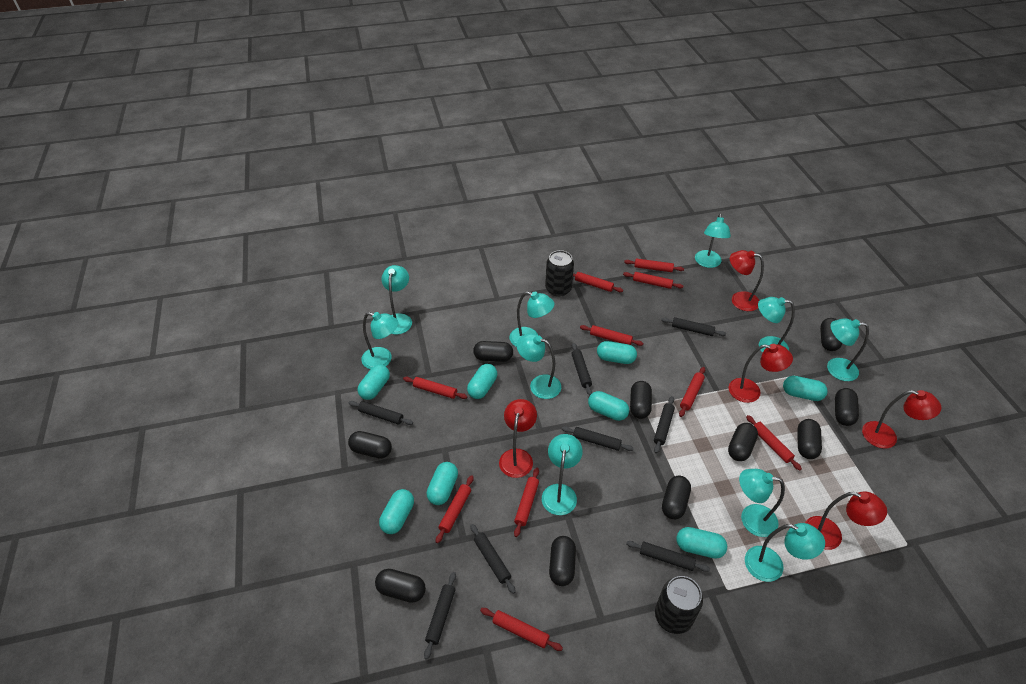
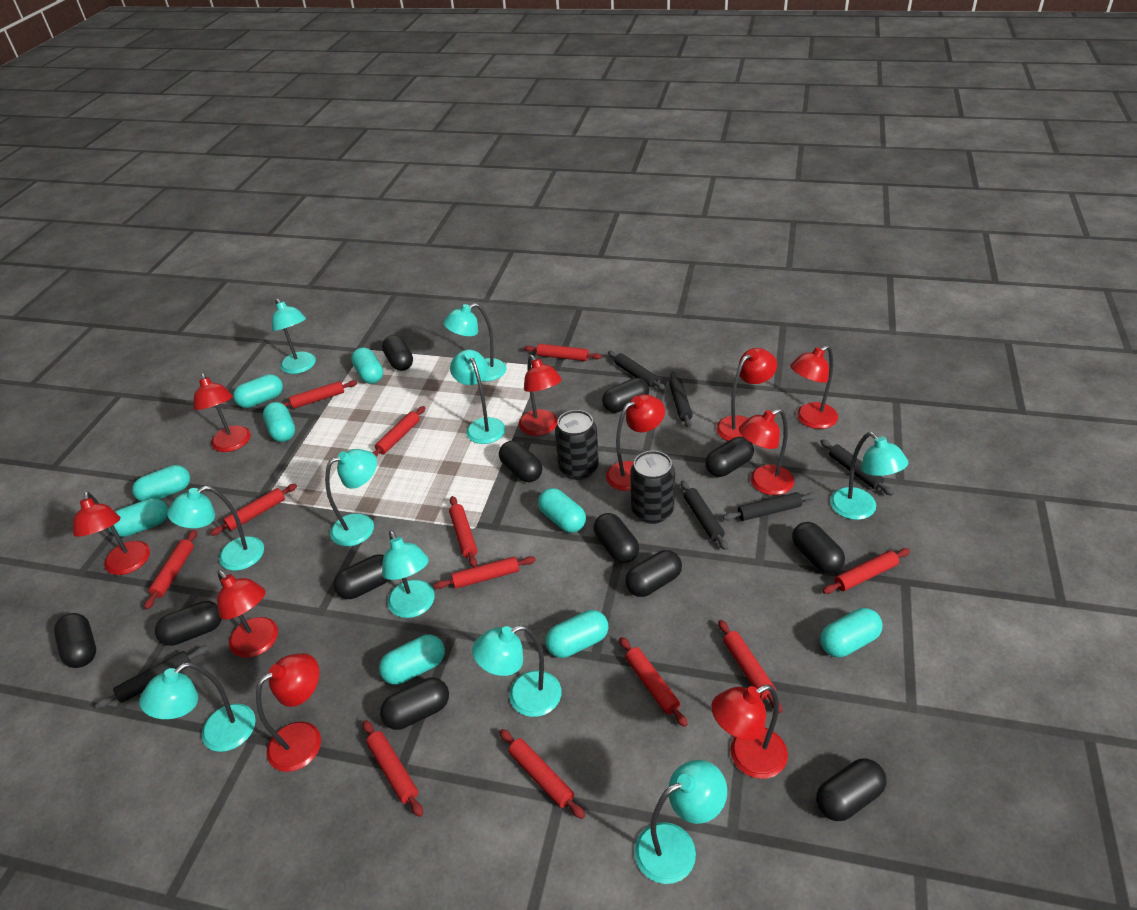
black capsule: [348,431,392,459] [375,569,426,603] [473,341,513,362] [549,536,576,586] [630,381,652,419] [662,476,691,520] [728,423,758,461] [797,419,822,459] [820,318,842,351] [835,388,859,426] = 10 -> [54,613,96,668] [155,601,222,646] [334,554,389,599] [380,677,449,730] [382,335,413,371] [499,441,542,482] [594,513,639,563] [602,378,649,413] [625,550,682,597] [705,437,754,477] [792,522,845,574] [816,758,887,821] = 12
black rolling pin: [348,401,413,425] [424,572,456,660] [470,524,516,594] [562,426,634,451] [571,343,592,395] [626,541,710,572] [654,396,675,454] [661,317,726,336] = 8 -> [95,646,208,709] [608,351,666,390] [669,371,692,428] [681,480,728,550] [723,492,817,521] [820,439,894,496] = 6
red lamp: [499,399,537,478] [729,344,793,403] [730,250,764,311] [805,492,887,550] [862,390,941,449] = 5 -> [73,492,150,575] [194,373,251,452] [217,570,278,658] [256,653,321,772] [519,355,562,436] [606,394,665,491] [711,685,788,779] [716,348,777,441] [739,409,794,495] [790,345,838,429] = 10
red rolling pin: [403,377,467,399] [436,475,474,543] [480,608,563,651] [514,468,539,537] [573,272,623,292] [580,325,643,346] [623,272,683,289] [624,258,684,272] [679,367,705,417] [746,415,802,470] = 10 -> [144,530,197,609] [210,484,297,536] [282,380,357,409] [363,720,423,817] [372,406,425,457] [434,556,536,589] [449,496,477,567] [500,729,585,819] [524,344,602,361] [620,637,688,727] [718,620,783,713] [823,548,910,594] = 12
turquoise capsule: [357,364,390,400] [379,489,414,534] [426,462,458,505] [467,364,497,399] [588,391,629,421] [597,341,637,364] [676,527,727,559] [783,376,828,401] = 8 -> [109,498,168,537] [132,465,190,502] [233,374,283,408] [263,402,295,442] [351,348,383,384] [379,635,445,685] [538,488,586,533] [546,610,608,658] [820,608,883,657] = 9

